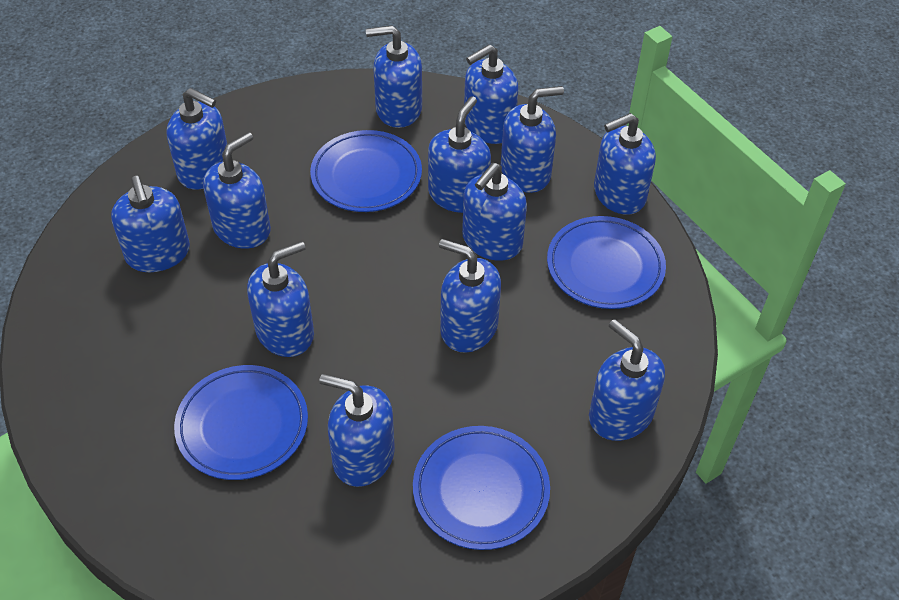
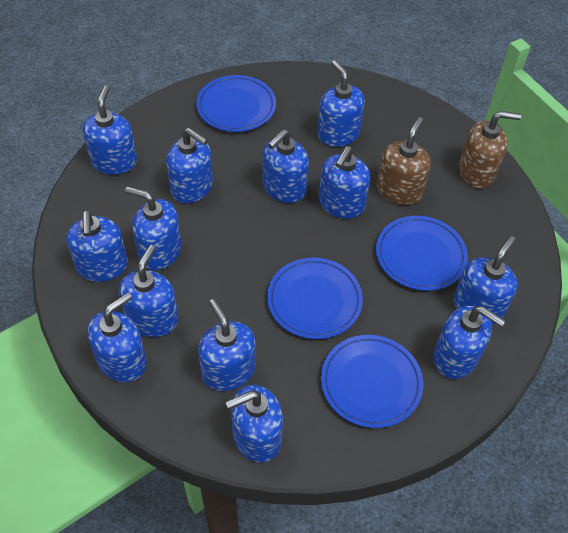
brown soap dispenser: none = 0 -> [377,117,431,205] [459,111,521,189] = 2

